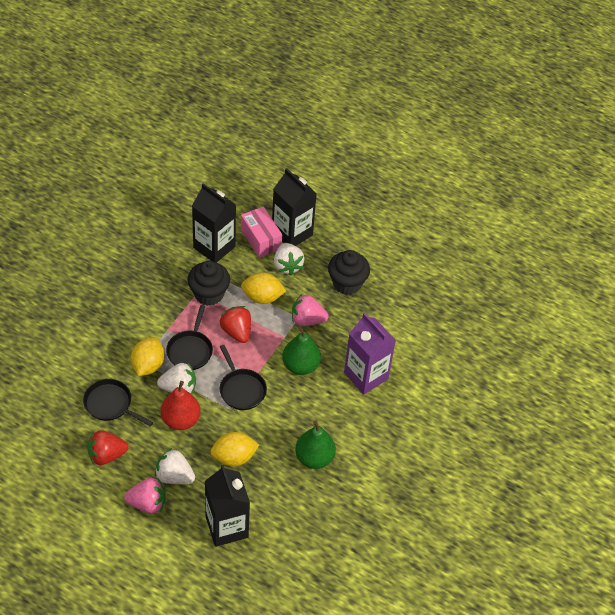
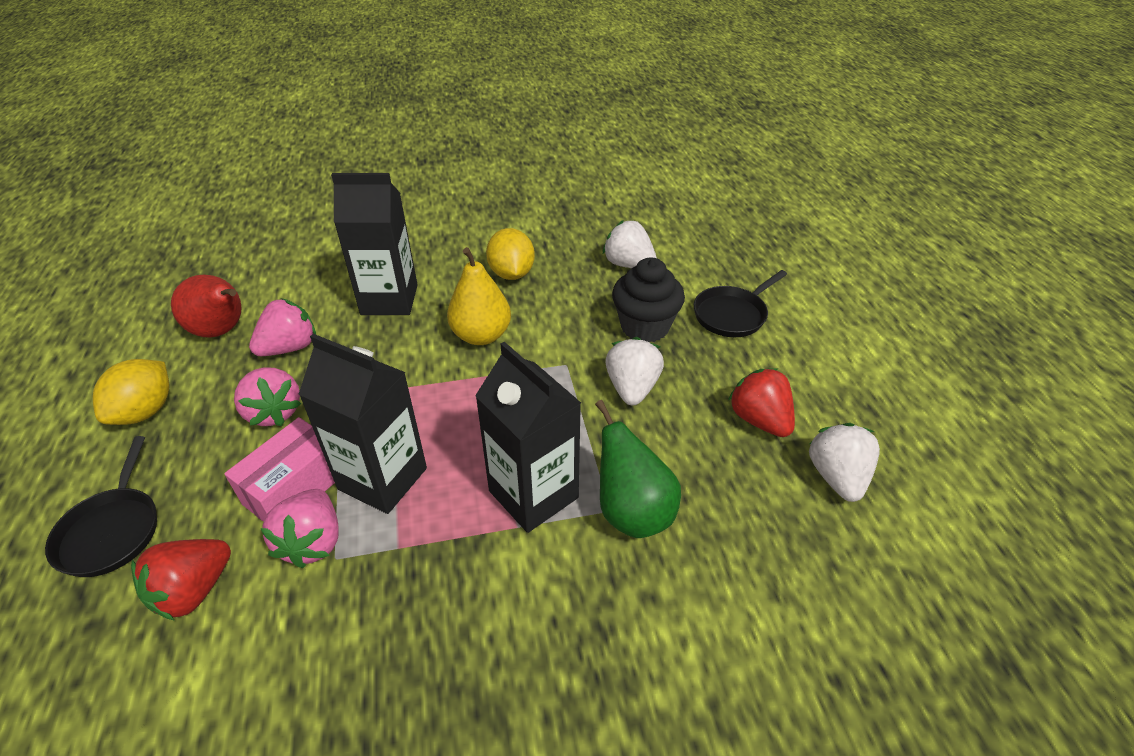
black cupcake: [187,261,230,306] [328,250,370,295] = 2 -> [612,257,685,342] = 1
black pan: [83,379,153,426] [166,305,213,370] [220,345,267,410] = 3 -> [45,436,157,577] [694,270,787,337] = 2
green pear: [282,327,321,375] [295,420,336,469] = 2 -> [595,400,681,538] = 1
pink strawberry: [124,478,166,513] [292,293,329,326] = 2 -> [234,367,301,426] [249,298,316,356] [260,489,338,568] = 3
purple carton: [344,313,396,394] = 1 -> none = 0
yellow lemon: [131,338,164,376] [210,432,259,466] [241,272,286,304] = 3 -> [93,359,170,425] [486,228,535,280] = 2
yellow pear: none = 0 -> [447,247,511,345] = 1

